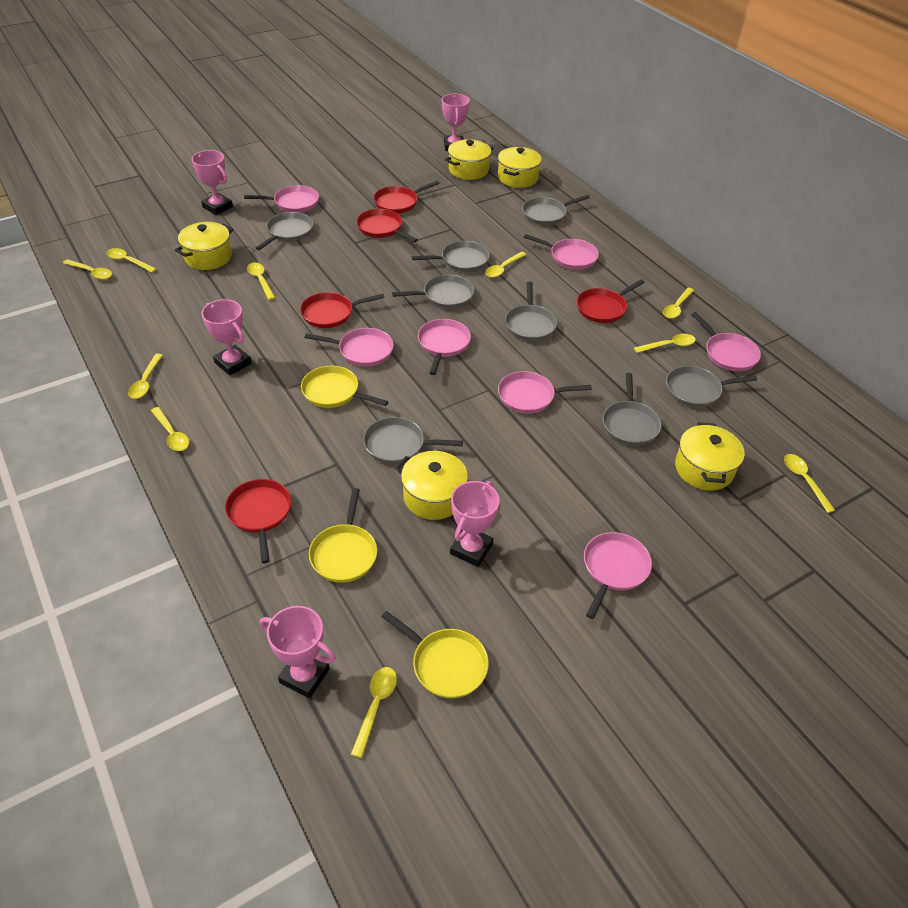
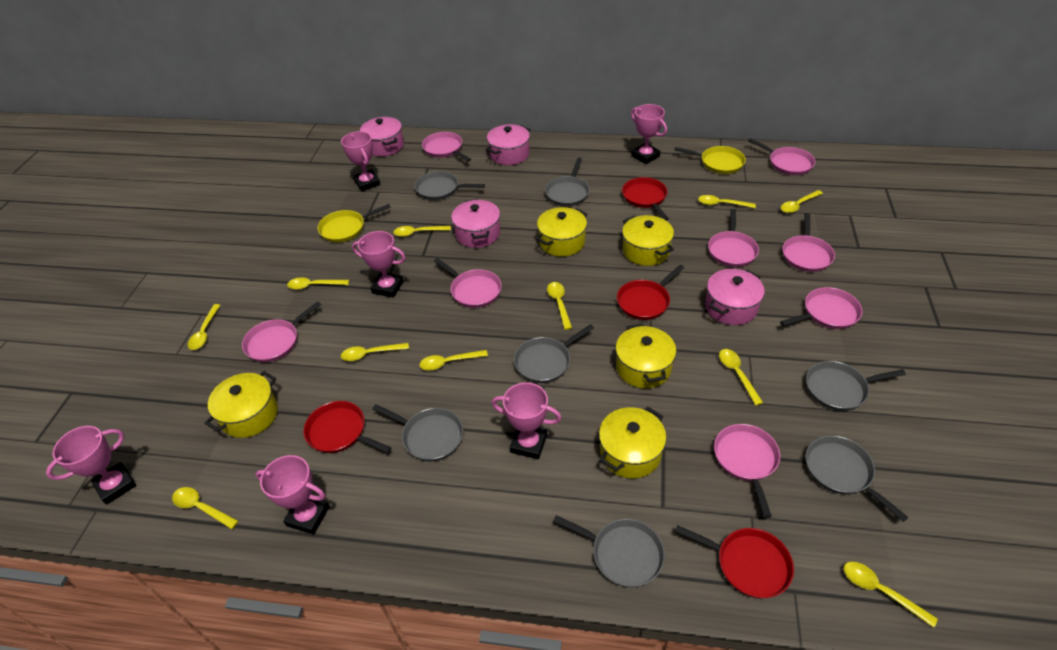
grey pan: [256,212,313,250] [363,417,463,464] [392,274,474,309] [412,241,490,272] [505,282,557,341] [522,195,590,225] [603,373,661,446] [666,366,757,407] = 8 -> [372,404,463,461] [415,171,485,200] [514,324,594,383] [545,158,590,206] [553,515,665,587] [806,361,906,411] [806,436,909,522] = 7
pink pan: [244,185,319,213] [304,328,394,367] [418,319,471,375] [498,371,592,414] [524,234,599,270] [584,532,652,619] [691,312,761,371] = 7 -> [242,301,321,362] [422,132,471,162] [434,258,502,308] [708,209,759,267] [714,424,780,518] [748,138,815,175] [780,287,862,329] [782,213,835,272] = 8
pink pot: none = 0 -> [360,117,404,156] [451,199,500,248] [486,124,531,165] [705,269,765,325] = 4
pink trophy: [192,150,233,215] [202,299,252,376] [260,606,336,698] [442,94,470,151] [450,481,500,567] = 5 -> [46,426,136,505] [255,455,330,535] [341,131,381,191] [352,231,406,298] [492,382,561,459] [631,104,667,164] = 6
red pan: [225,479,291,563] [300,292,385,328] [356,209,418,242] [373,181,440,213] [576,279,645,323] = 5 -> [303,401,392,453] [617,265,684,320] [622,177,669,220] [675,525,794,598] = 4
yellow pan: [301,366,388,408] [309,488,377,583] [382,611,489,698] = 3 -> [318,204,391,242] [674,146,746,174] = 2
yellow spoon: [63,259,112,280] [106,248,157,273] [128,354,163,399] [151,407,189,451] [247,263,275,300] [351,667,397,758] [485,252,526,278] [634,334,696,353] [663,288,694,319] [784,454,835,513] = 10 -> [172,487,239,529] [188,304,220,350] [287,277,349,290] [341,343,409,361] [393,226,451,237] [419,350,488,371] [547,282,572,330] [698,195,756,208] [719,349,763,405] [781,190,823,213] [844,562,938,628] = 11

